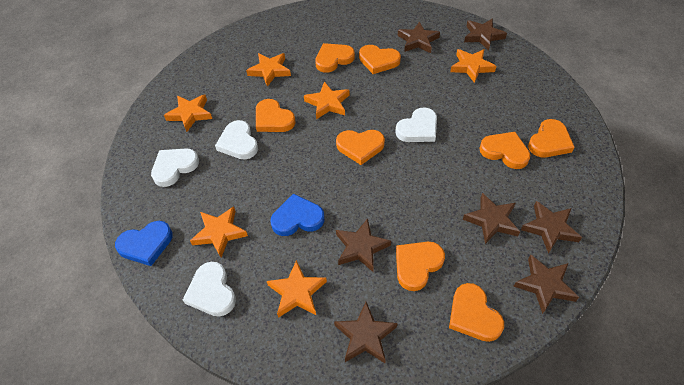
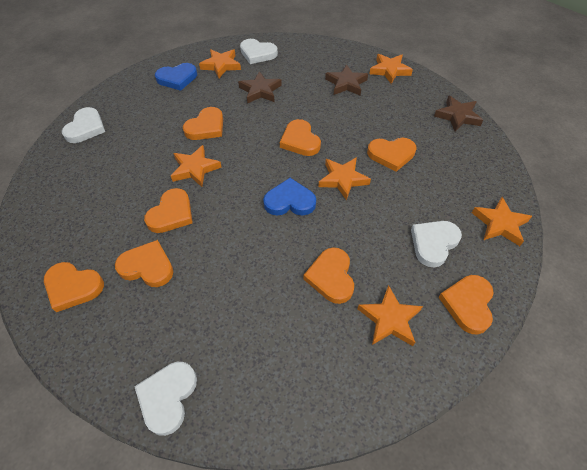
brown star: [334,302,398,363] [336,219,391,272] [398,22,440,53] [463,193,520,244] [464,19,507,50] [513,255,579,314] [521,201,582,254] = 7 -> [238,71,282,103] [325,64,368,95] [434,96,483,132] = 3

